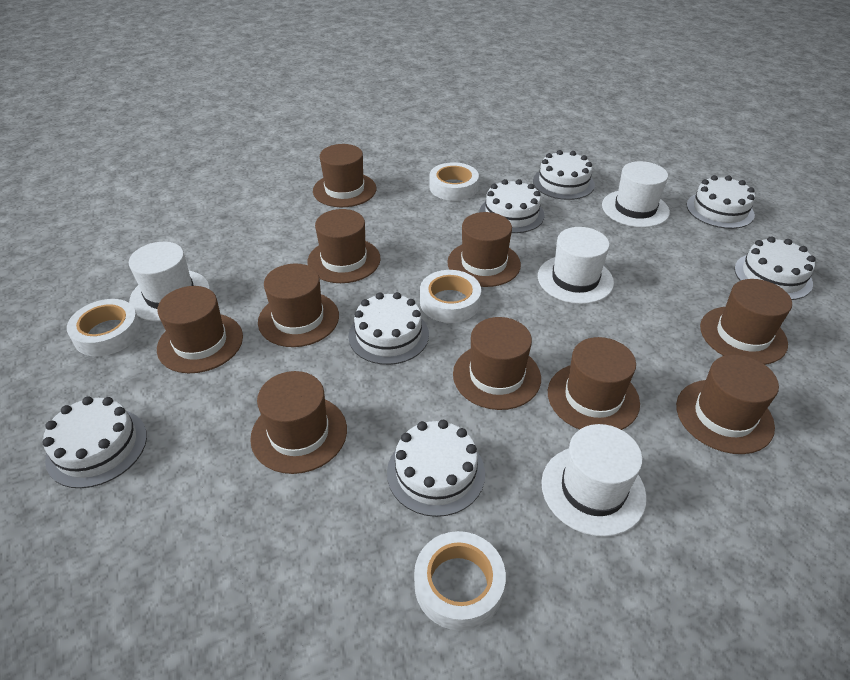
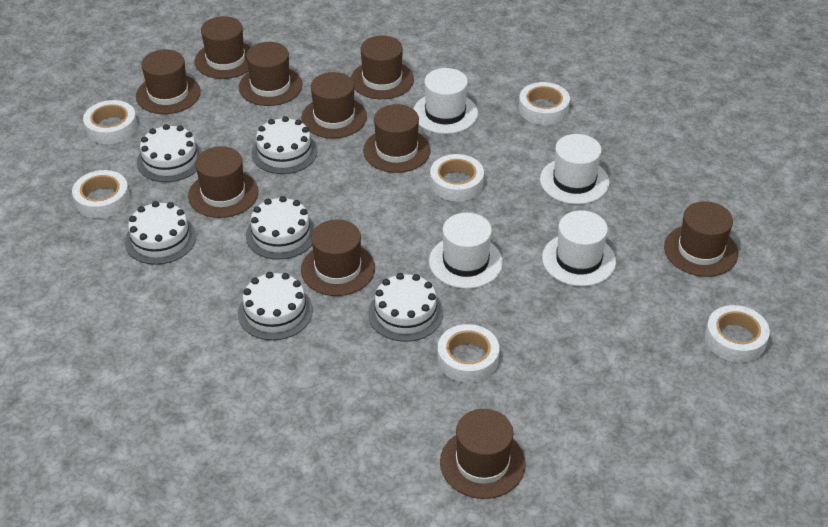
white cake: [43,396,147,488] [348,292,429,365] [387,420,485,517] [479,179,545,233] [533,150,595,200] [687,175,755,229] [734,236,816,300] = 7 -> [125,201,196,265] [137,124,203,182] [238,272,313,340] [246,196,316,260] [252,116,318,174] [368,273,443,342] = 6
white tape: [67,299,141,356] [414,531,506,631] [420,270,481,323] [430,162,479,201] = 4 -> [72,170,130,218] [83,100,138,144] [430,154,484,201] [437,324,500,383] [519,82,570,125] [705,305,770,362] = 6

